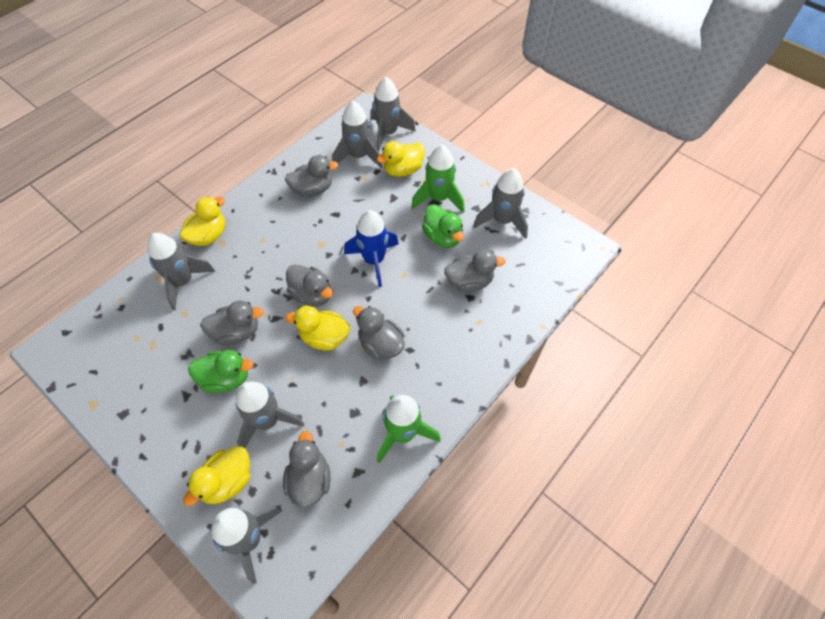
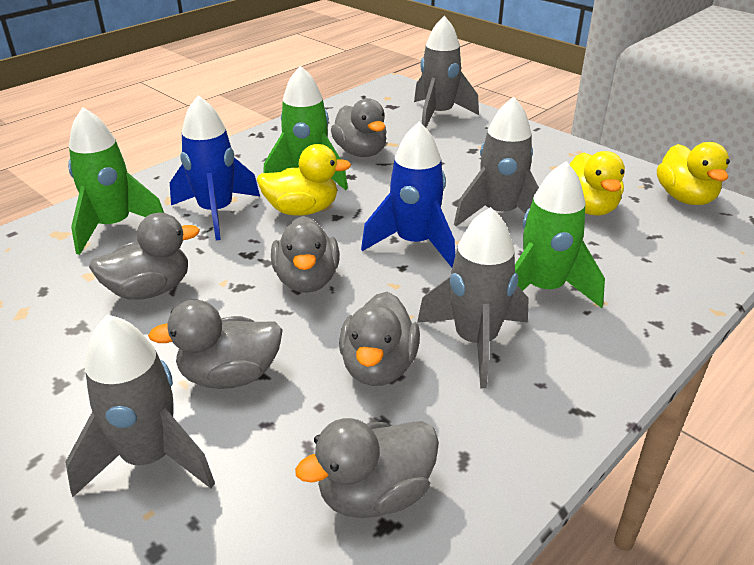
blue rocket: [344,210,399,287] = 1 -> [170,95,260,240] [361,122,455,268] = 2
green duck: [188,350,254,393] [422,205,464,248] = 2 -> none = 0
green rocket: [377,395,441,464] [411,145,465,213] = 2 -> [68,107,164,255] [263,65,348,190] [515,161,605,308] = 3
grey rocket: [148,233,215,310] [207,506,283,584] [236,381,305,448] [333,101,383,168] [371,77,416,151] [473,168,528,239] = 6 -> [65,314,215,497] [414,16,479,128] [417,207,529,388] [454,97,539,226] = 4
yellow duck: [179,196,225,246] [183,446,250,506] [286,306,350,351] [377,141,425,177] = 4 -> [257,144,351,216] [569,151,625,216] [657,142,730,205] = 3

